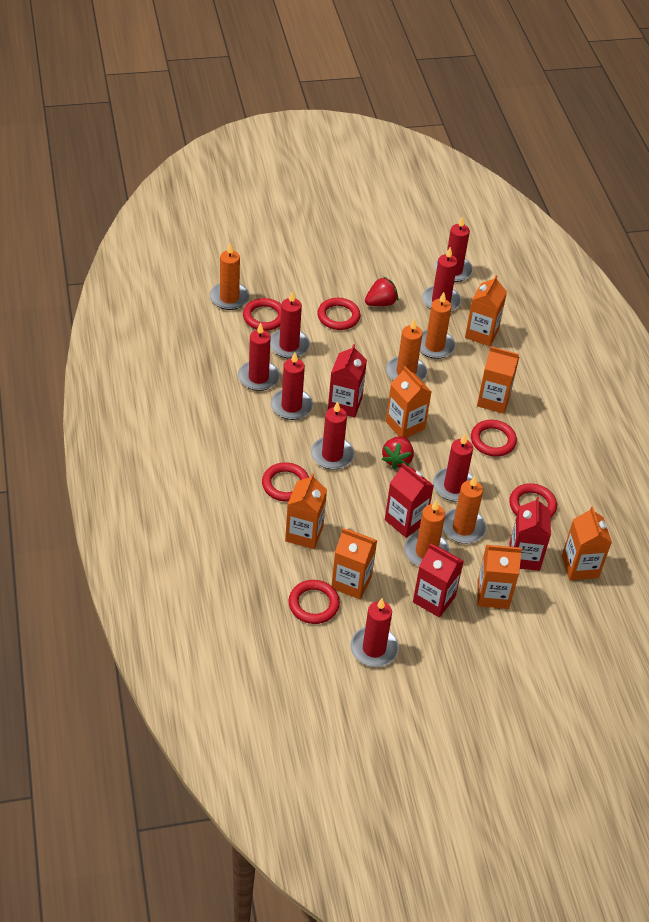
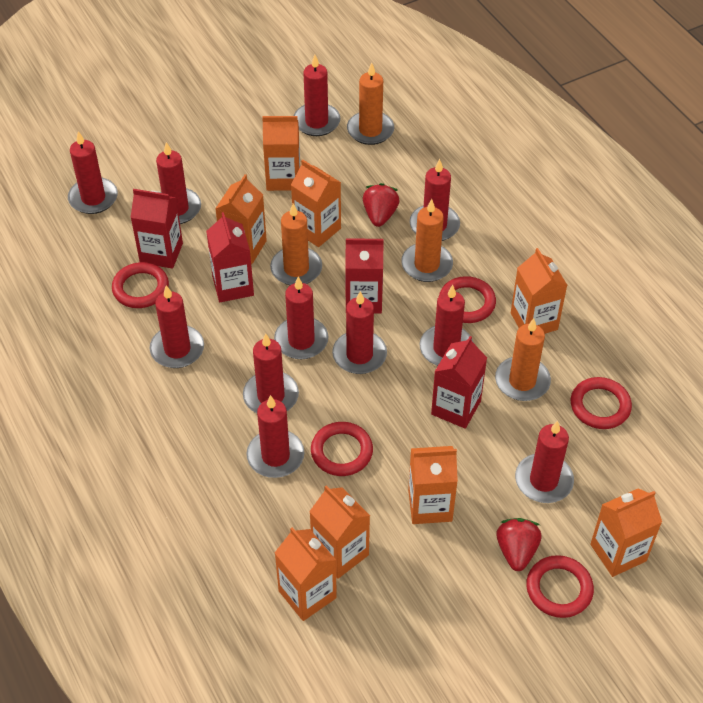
orange candle: [210,243,250,310] [386,318,427,381] [404,500,450,566] [420,292,455,359] [443,476,487,544] = 5 -> [270,203,322,285] [347,63,394,145] [401,199,453,282] [495,318,551,401] = 4
orange carton: [285,473,327,549] [331,528,377,599] [386,366,432,438] [465,275,507,346] [477,347,519,414] [477,545,522,609] [562,506,612,580] = 7 -> [215,174,267,264] [262,116,300,191] [275,527,337,621] [291,160,341,247] [309,485,370,579] [408,446,458,524] [511,248,567,334] [590,488,662,577] = 8
red candle: [238,323,280,391] [270,291,310,359] [271,352,313,420] [311,401,354,470] [350,598,399,667] [422,247,461,312] [433,434,474,502] [435,216,473,282] = 8 -> [68,131,118,214] [150,285,204,368] [156,142,201,224] [243,333,299,413] [246,395,304,478] [274,277,328,359] [294,55,340,136] [332,291,387,374] [410,159,460,241] [420,285,474,366] [515,421,574,503] = 11
red ring: [243,298,281,331] [262,462,309,502] [289,580,340,624] [317,298,360,330] [471,420,517,457] [509,483,557,517] = 6 -> [112,262,169,308] [311,422,373,476] [439,276,496,323] [526,555,594,618] [571,377,632,429] = 5

